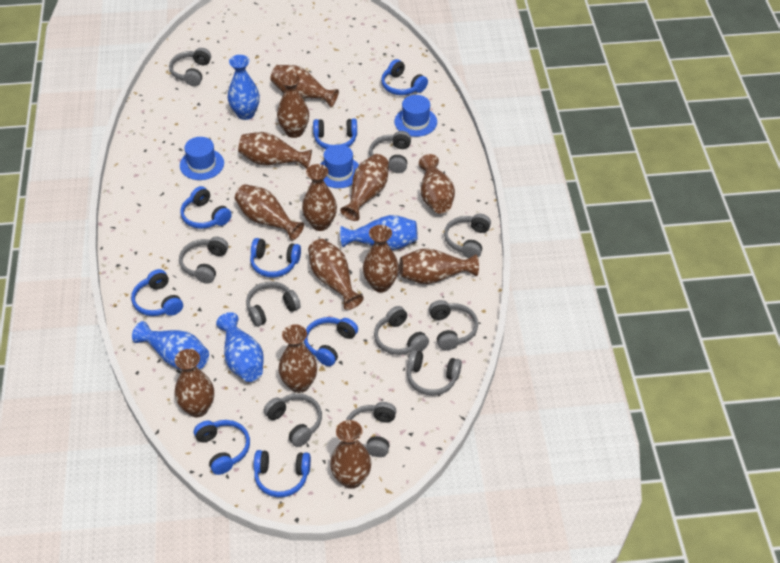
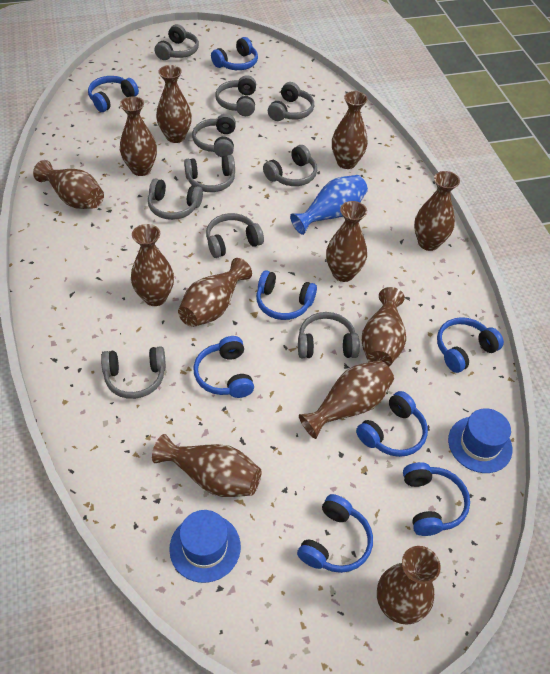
blue hat: [180,137,224,180] [321,144,359,188] [394,95,437,137] = 3 -> [169,510,241,583] [448,408,512,473] = 2
blue vase: [132,321,209,369] [216,312,264,382] [228,55,260,120] [340,215,418,250] = 4 -> [290,175,368,235] = 1
brown vase: [175,349,214,417] [235,184,304,241] [238,132,312,169] [270,65,339,107] [277,72,309,138] [278,324,317,393] [302,164,337,231] [308,239,364,310] [330,420,371,489] [340,154,389,221] [363,225,399,292] [399,248,479,284] [419,154,455,214] = 13 -> [33,160,104,209] [120,96,157,176] [131,224,174,306] [152,434,262,497] [156,65,192,143] [178,258,252,327] [299,360,394,439] [326,201,367,282] [332,91,368,169] [362,287,406,367] [377,546,441,625] [414,171,460,251] = 12

